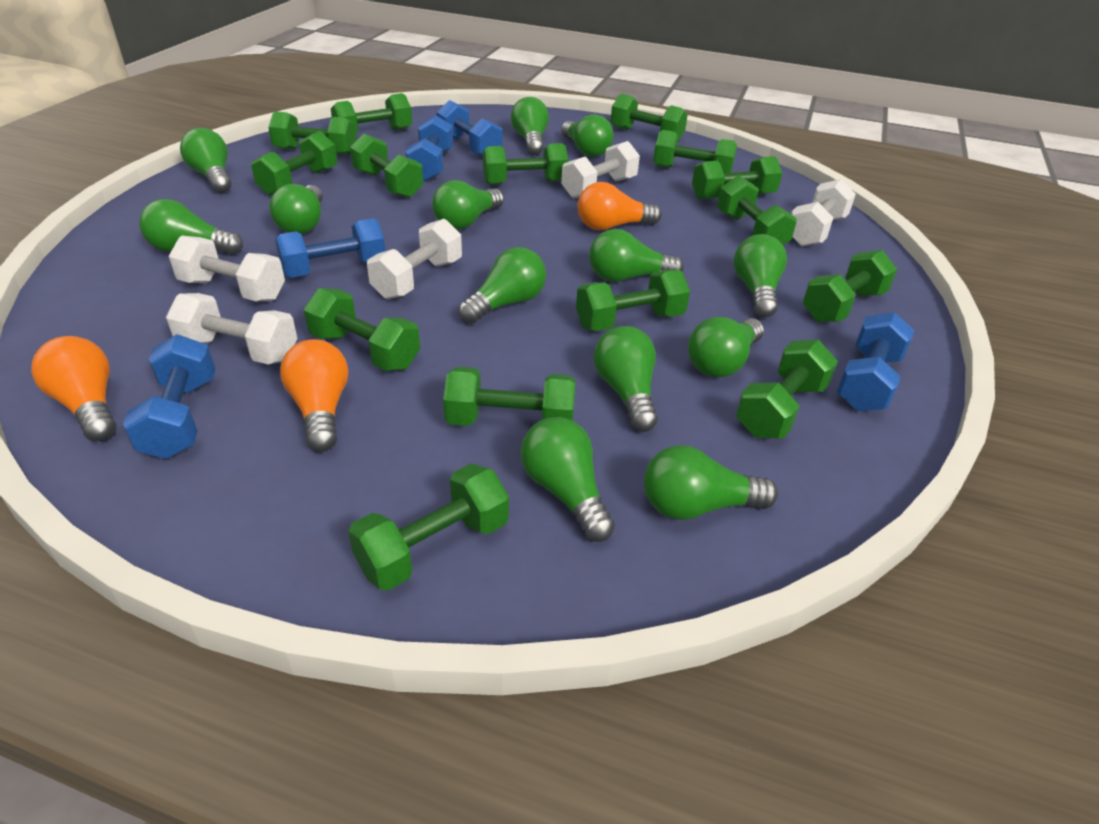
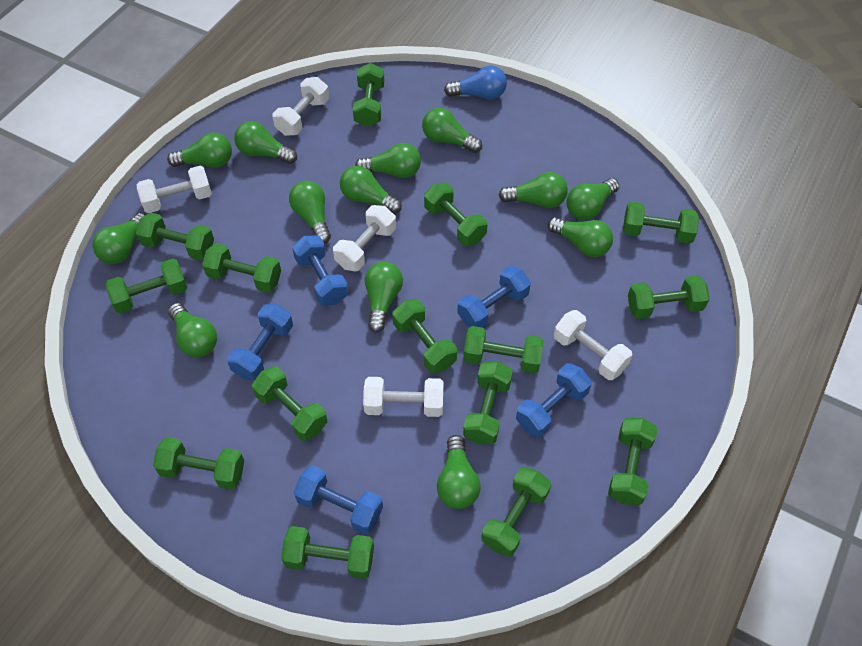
blue light bulb: none = 0 -> [444,66,507,100] = 1
orange light bulb: [31,336,116,441] [280,339,348,452] [577,182,662,230] = 3 -> none = 0

